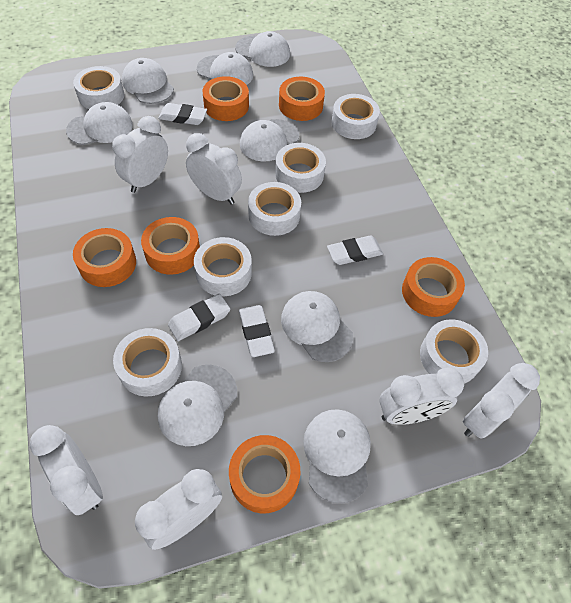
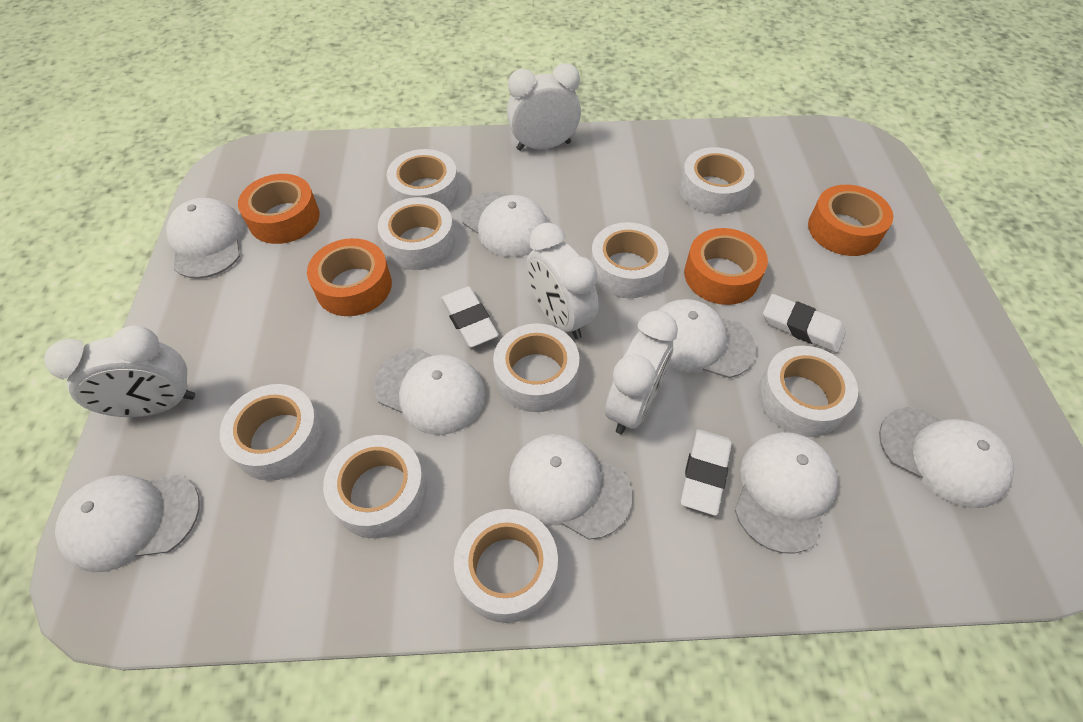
orange tape: [73,228,136,287] [141,217,200,275] [202,76,249,121] [229,435,300,513] [279,77,325,121] [402,257,465,317] = 6 -> [238,174,320,244] [307,238,392,316] [684,228,768,305] [808,185,893,256] = 4
white clock: [30,425,103,515] [112,116,168,193] [135,469,222,550] [186,133,242,205] [379,367,464,425] [463,363,540,439] = 6 -> [44,325,195,417] [507,63,581,151] [526,223,599,339] [605,310,678,434] = 4
white eraser: [158,103,207,125] [168,294,230,341] [239,305,275,357] [327,235,383,265] = 4 -> [441,286,499,347] [680,429,732,516] [763,294,846,353] = 3
white tape: [73,66,124,109] [113,328,182,397] [194,237,252,296] [248,182,301,236] [275,143,326,193] [331,94,380,139] [420,319,488,384] = 7 -> [220,384,324,481] [323,435,427,538] [378,197,455,270] [387,149,459,209] [454,509,558,623] [493,323,579,412] [591,222,668,298] [679,147,754,214] [758,346,858,437] = 9

